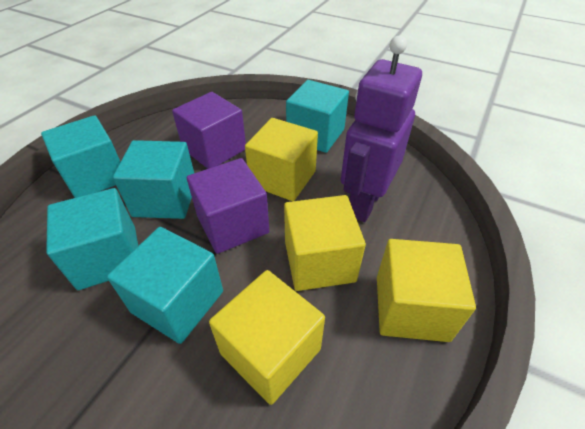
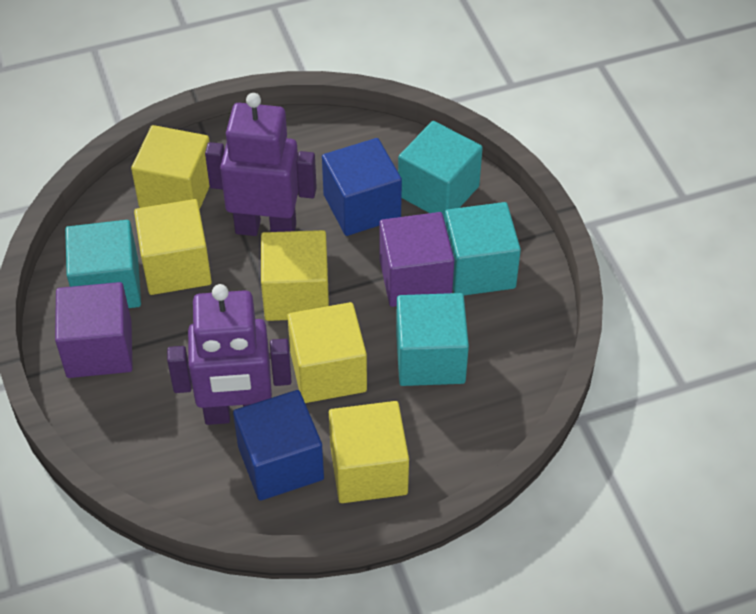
blue cube: none = 0 -> [233,390,324,501] [322,138,402,236] = 2
purple robot: [341,35,422,222] = 1 -> [167,284,292,425] [205,93,317,236] = 2
turquoise cube: [41,115,120,198] [46,188,138,290] [107,227,223,344] [113,140,194,219] [286,80,349,153] = 5 -> [65,220,141,308] [396,293,469,386] [398,121,483,220] [444,202,521,295] = 4
yellow cube: [209,270,325,405] [245,118,318,201] [284,195,366,291] [377,239,476,342] = 4 -> [131,125,210,210] [134,199,212,295] [261,230,329,321] [287,302,367,403] [329,401,409,503] = 5

